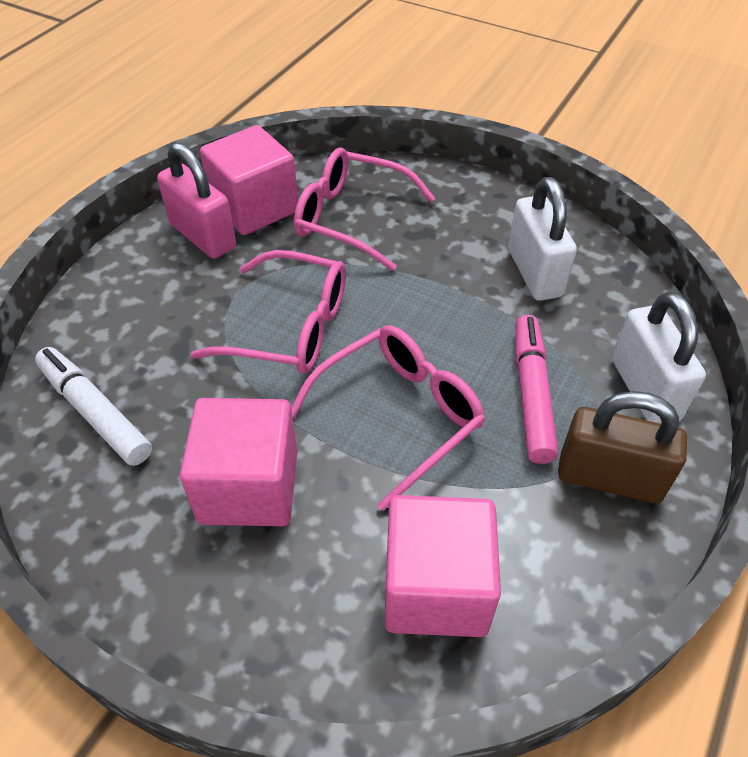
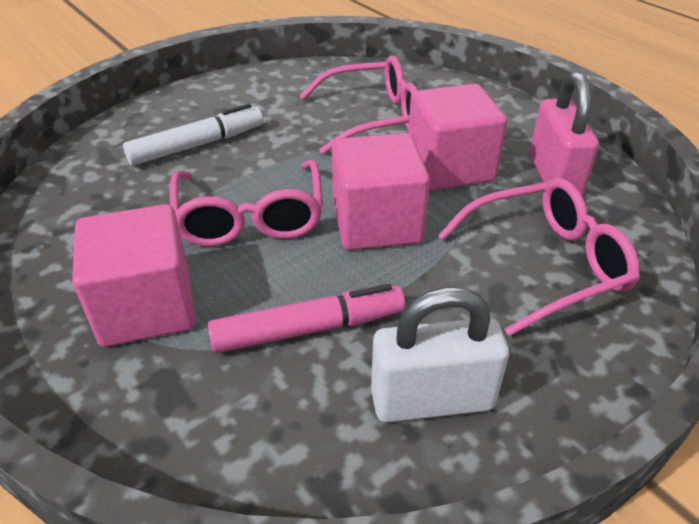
brown padlock: [558,391,687,503] = 1 -> none = 0
white padlock: [508,177,577,301] [612,292,706,424] = 2 -> [371,287,509,423] = 1

